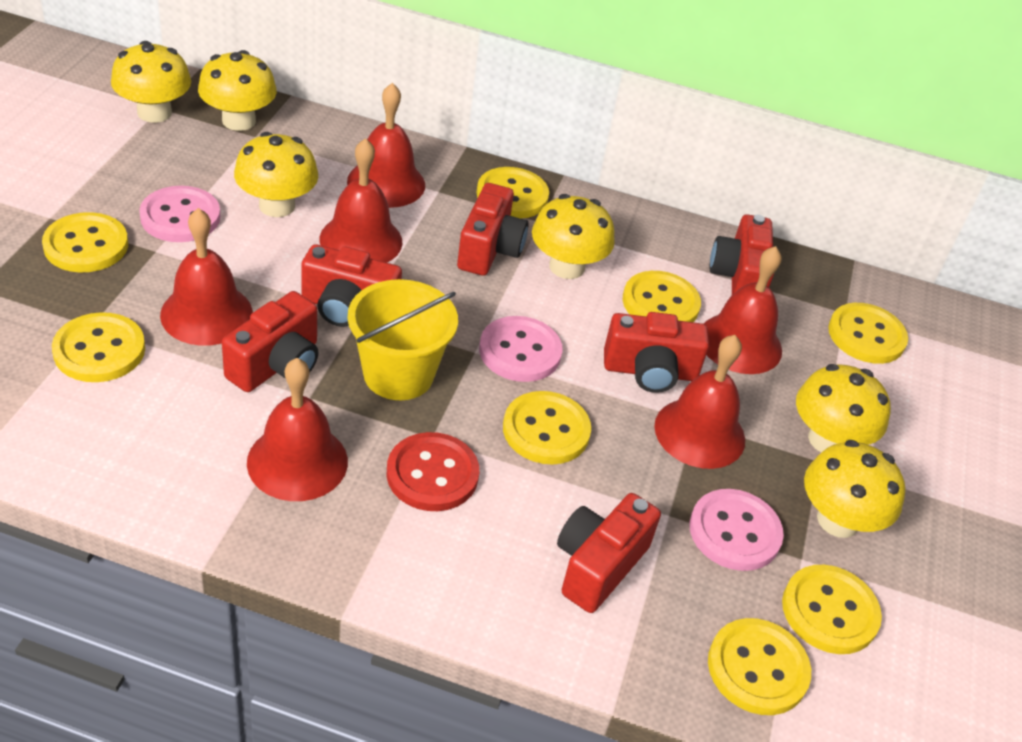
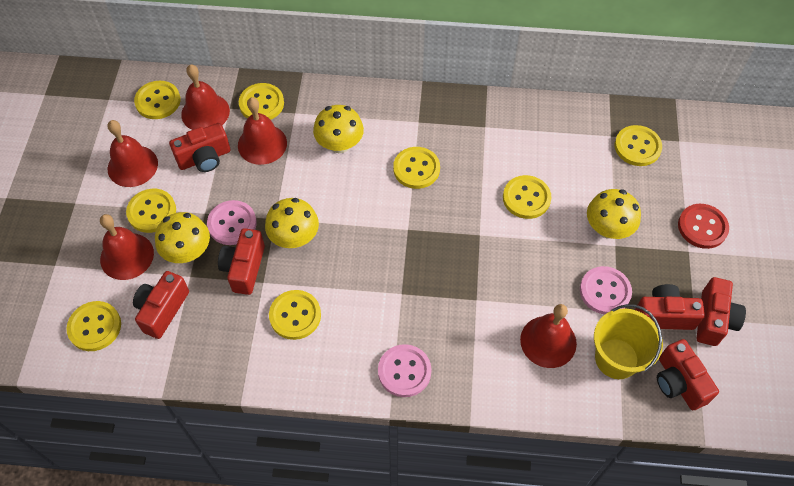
red bell: [160,208,253,346] [247,358,348,501] [320,138,402,263] [347,83,425,208] [654,335,745,469] [704,246,782,374] = 6 -> [100,214,154,280] [108,120,158,187] [181,64,230,130] [238,97,287,165] [520,304,577,368] = 5
yellow mushroom: [111,41,191,123] [198,50,277,131] [234,132,318,217] [532,194,615,279] [796,364,891,453] [804,440,906,538] = 6 -> [155,212,210,263] [265,198,319,248] [313,105,364,153] [587,189,641,239] = 4

